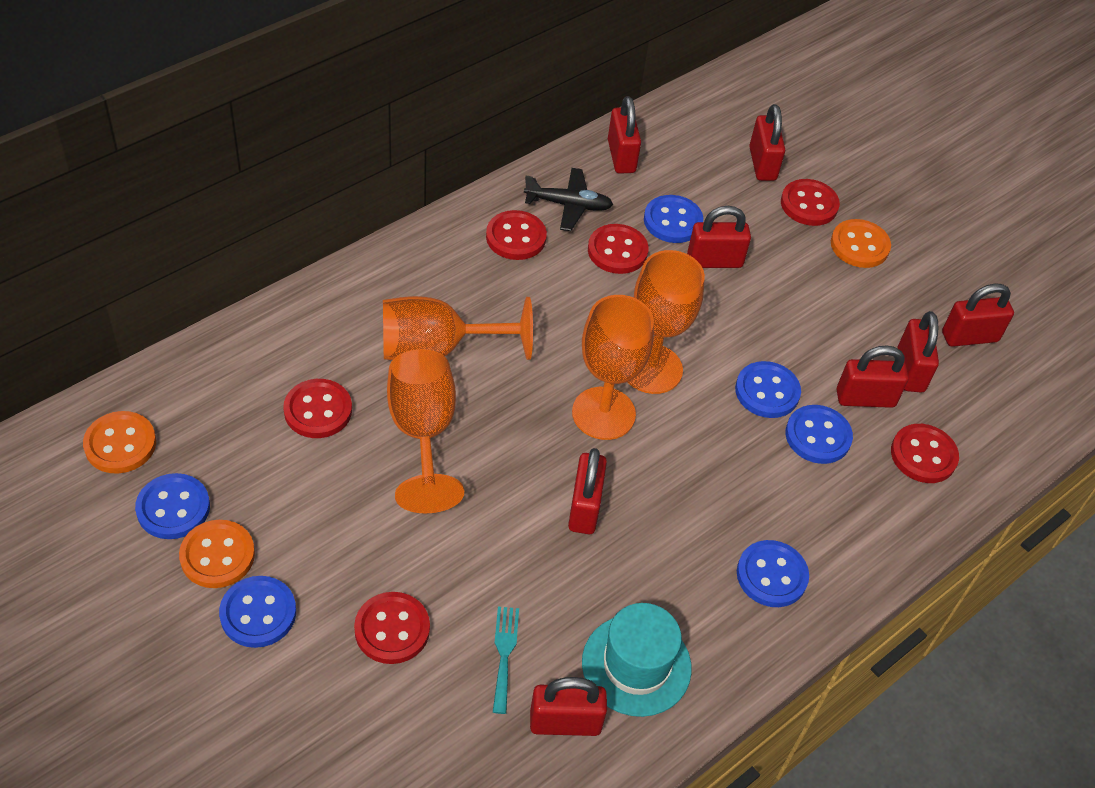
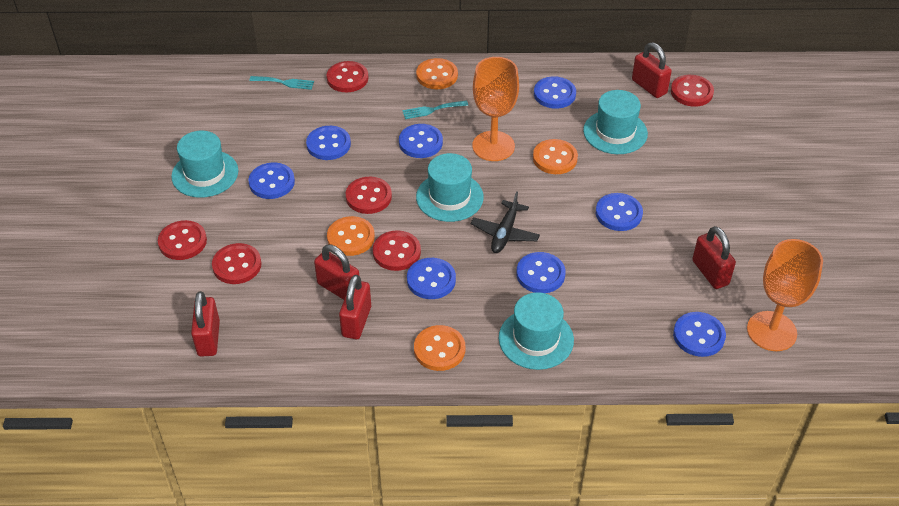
blue button: [135,473,210,539] [219,576,296,648] [644,195,703,243] [735,361,801,418] [737,540,809,607] [786,405,853,464] = 6 -> [248,163,295,199] [306,126,351,160] [399,124,443,158] [407,258,456,299] [516,252,566,293] [534,76,576,109] [596,193,643,231] [673,312,726,357] = 8
orange button: [83,411,156,473] [179,520,255,588] [831,219,891,268] = 3 -> [327,216,375,256] [414,325,465,371] [416,58,458,89] [533,139,578,174] = 4
orange goblet: [383,296,533,360] [387,349,464,513] [572,295,654,440] [628,250,705,394] = 4 -> [472,57,519,161] [747,239,823,351] = 2
red padlock: [530,677,607,736] [568,448,607,534] [608,96,641,174] [687,206,751,268] [749,104,785,181] [837,346,909,408] [897,311,939,393] [942,283,1014,347] = 8 -> [191,291,220,357] [314,244,359,300] [339,275,371,339] [632,42,672,98] [692,226,736,289] = 5
turquoise fork: [493,607,519,714] = 1 -> [249,76,314,90] [402,101,468,119] = 2
turquoise hat: [582,603,692,717] = 1 -> [171,131,238,198] [416,153,484,222] [499,292,574,370] [583,90,648,154] = 4

